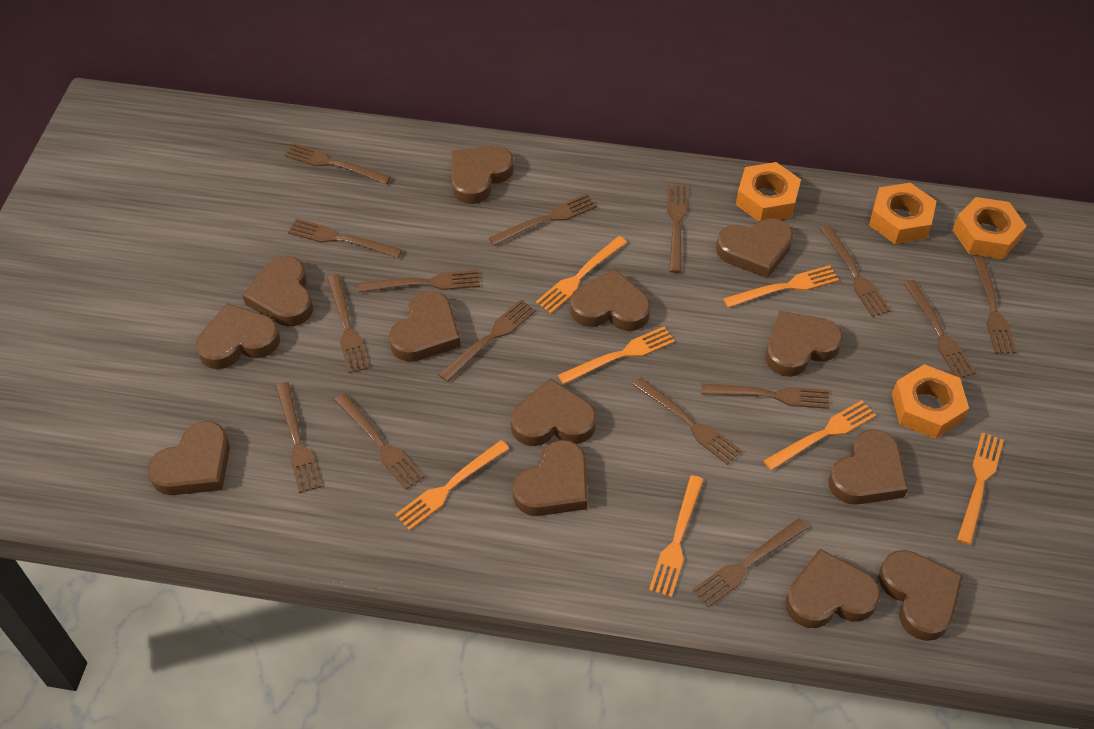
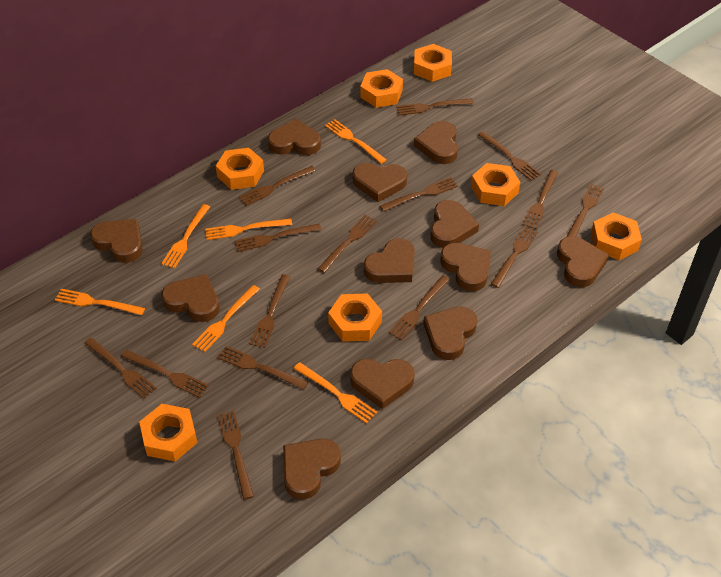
brown heart: [147,421,230,495] [196,303,280,369] [243,256,313,326] [389,291,461,362] [452,146,514,204] [511,378,596,446] [513,440,588,516] [570,269,651,331] [716,218,793,278] [766,311,843,377] [786,549,881,628] [828,429,908,505] [878,550,963,641] = 13 -> [90,219,143,263] [161,274,220,322] [268,119,321,155] [283,439,341,500] [350,359,415,409] [353,163,407,202] [364,238,415,283] [414,121,458,164] [423,306,477,360] [430,200,479,248] [440,243,491,291] [557,236,609,287] = 12
orange fork: [395,440,509,530] [536,236,627,313] [558,326,675,384] [649,475,704,597] [723,265,839,308] [763,400,876,471] [957,432,1004,545] = 7 -> [55,289,145,315] [161,204,210,269] [192,285,260,352] [205,219,292,240] [294,362,377,424] [325,119,387,164] = 6
orange nut: [736,162,801,222] [869,183,936,244] [892,364,969,439] [952,197,1026,259] = 4 -> [139,404,198,462] [216,148,264,190] [328,293,382,342] [360,69,403,108] [414,44,452,82] [471,163,520,206] [591,212,642,260] = 7

